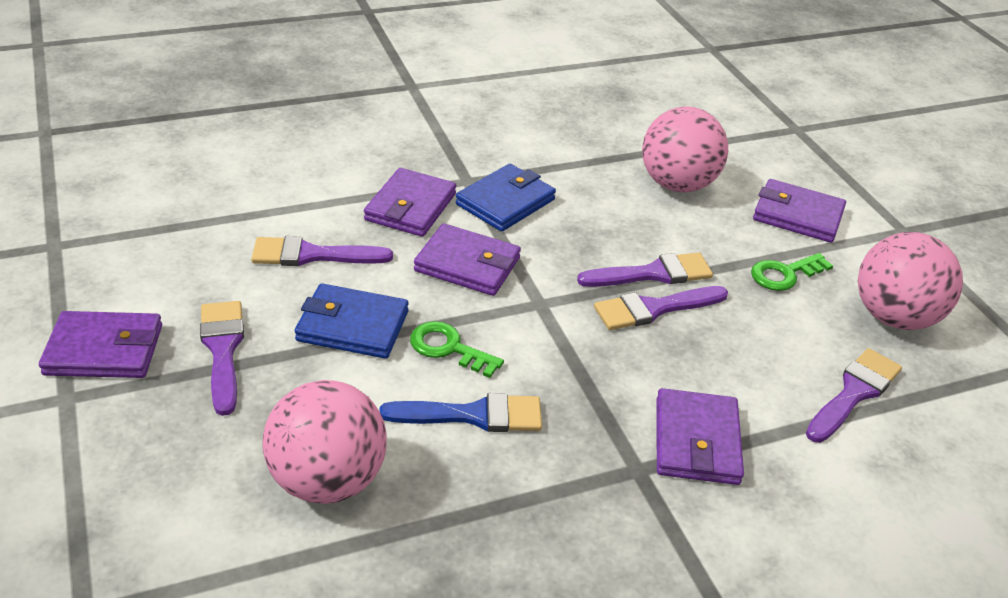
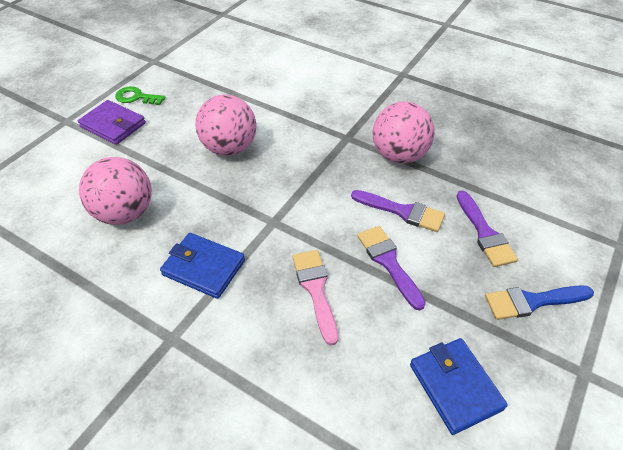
green key: [410,321,504,378] [751,253,833,291] = 2 -> [115,86,166,105] = 1
pink brush: none = 0 -> [292,250,338,345] = 1
purple brush: [200,301,244,416] [251,236,393,266] [577,253,713,287] [594,286,728,330] [806,348,902,443] = 5 -> [351,190,445,232] [357,226,426,311] [457,191,518,267] = 3
purple wallet: [39,311,162,378] [364,168,456,237] [414,223,521,296] [656,388,744,485] [753,179,846,243] = 5 -> [78,100,146,145] = 1

